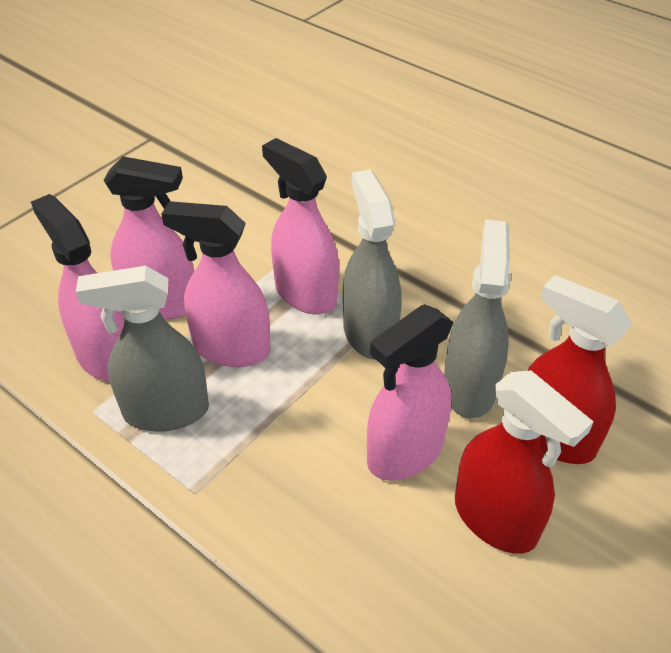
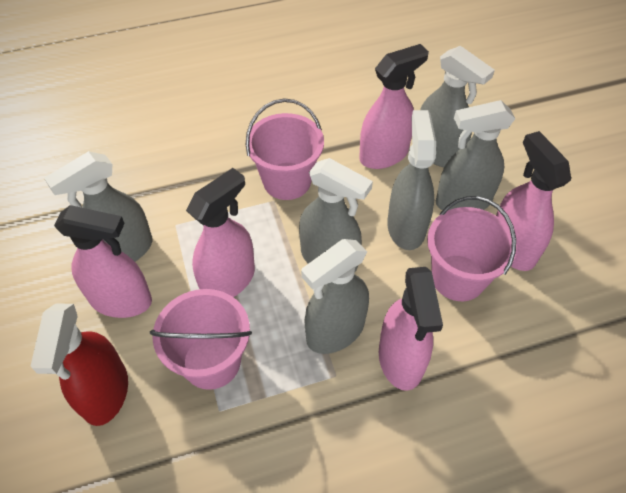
grey spray bottle: [76,266,209,432] [343,170,402,360] [444,220,511,418] = 3 -> [44,151,152,262] [299,158,373,271] [301,239,369,354] [387,110,436,250] [420,46,495,167] [436,100,515,211] = 6
pink bucket: none = 0 -> [150,289,252,390] [246,98,324,200] [427,196,517,301] = 3
red spray bottle: [455,370,594,554] [527,275,632,464] = 2 -> [31,303,128,426] = 1

